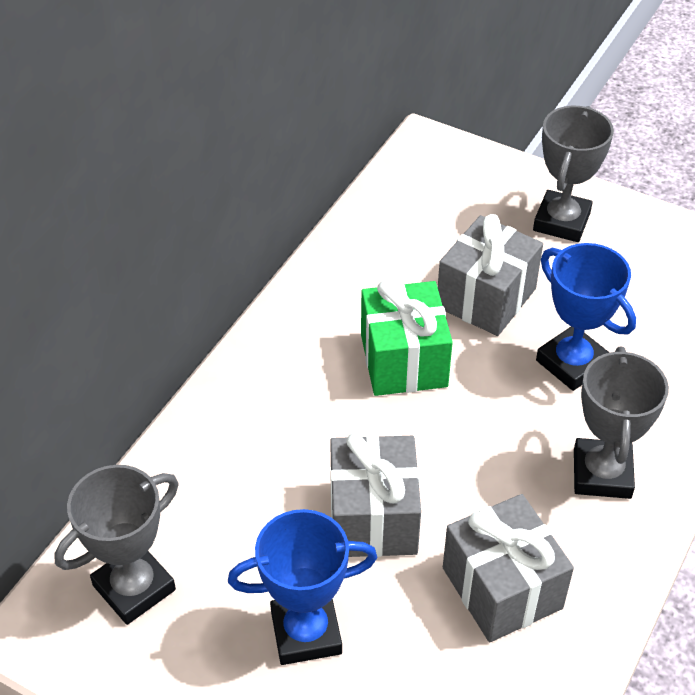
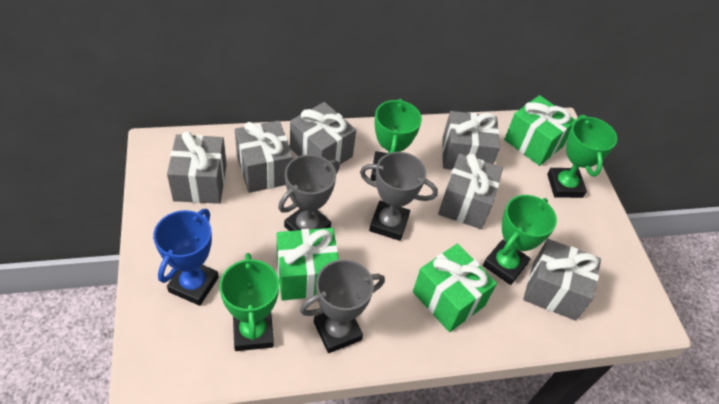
blue trophy: [228,509,377,665] [536,243,636,391] = 2 -> [153,209,219,306] = 1
green gift: [361,280,453,396] = 1 -> [277,228,339,301] [413,244,497,332] [504,95,576,166] = 3
green trophy: none = 0 -> [219,253,279,351] [370,99,422,181] [483,195,557,285] [547,115,617,198] = 4
grey gift: [330,433,421,557] [438,214,543,336] [443,494,574,642] = 3 -> [167,131,227,204] [235,121,293,193] [290,102,356,167] [438,153,503,229] [442,111,500,170] [523,239,601,320] = 6

